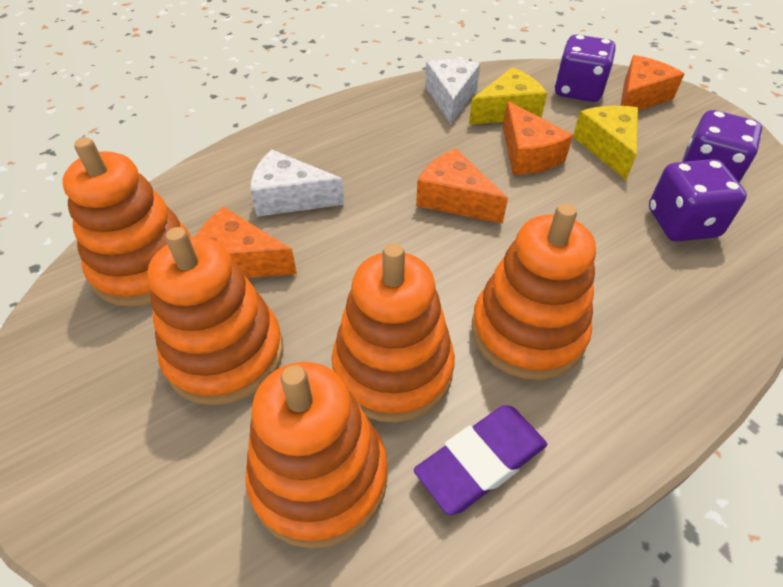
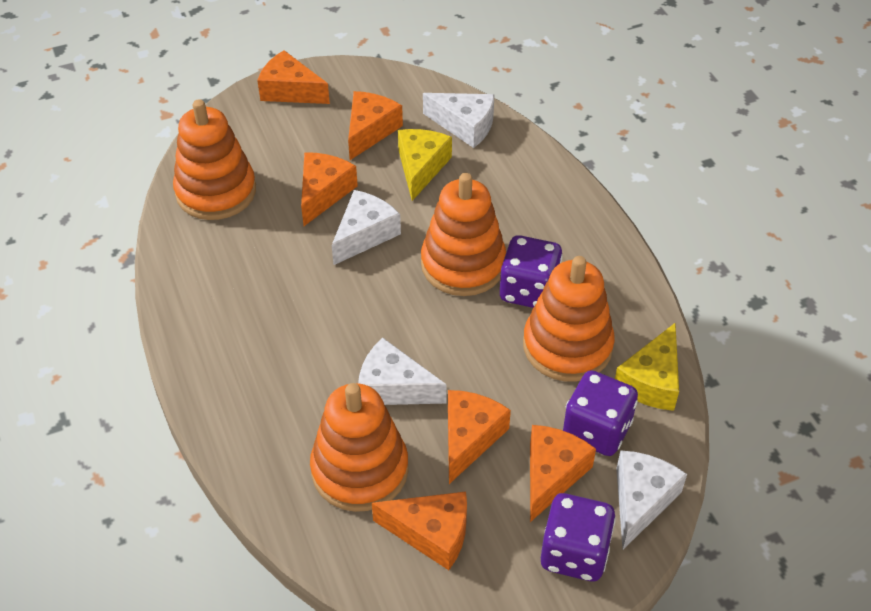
orange cheese: [196,207,297,278] [416,148,508,224] [503,101,573,175] [620,55,684,111] = 4 -> [257,50,330,104] [301,152,358,226] [348,91,403,160] [372,492,467,570] [448,390,511,484] [530,425,596,522] = 6
orange stacking toy: [62,137,191,307] [147,227,283,405] [245,362,388,549] [332,243,455,423] [472,204,596,380] = 5 -> [173,99,256,220] [310,383,408,512] [421,173,506,296] [523,256,615,382] = 4
purple eraser: [414,405,547,515] = 1 -> none = 0
white cheese: [250,150,345,217] [425,59,480,124] = 2 -> [332,190,401,265] [358,338,447,405] [423,93,495,148] [616,450,687,550] = 4

